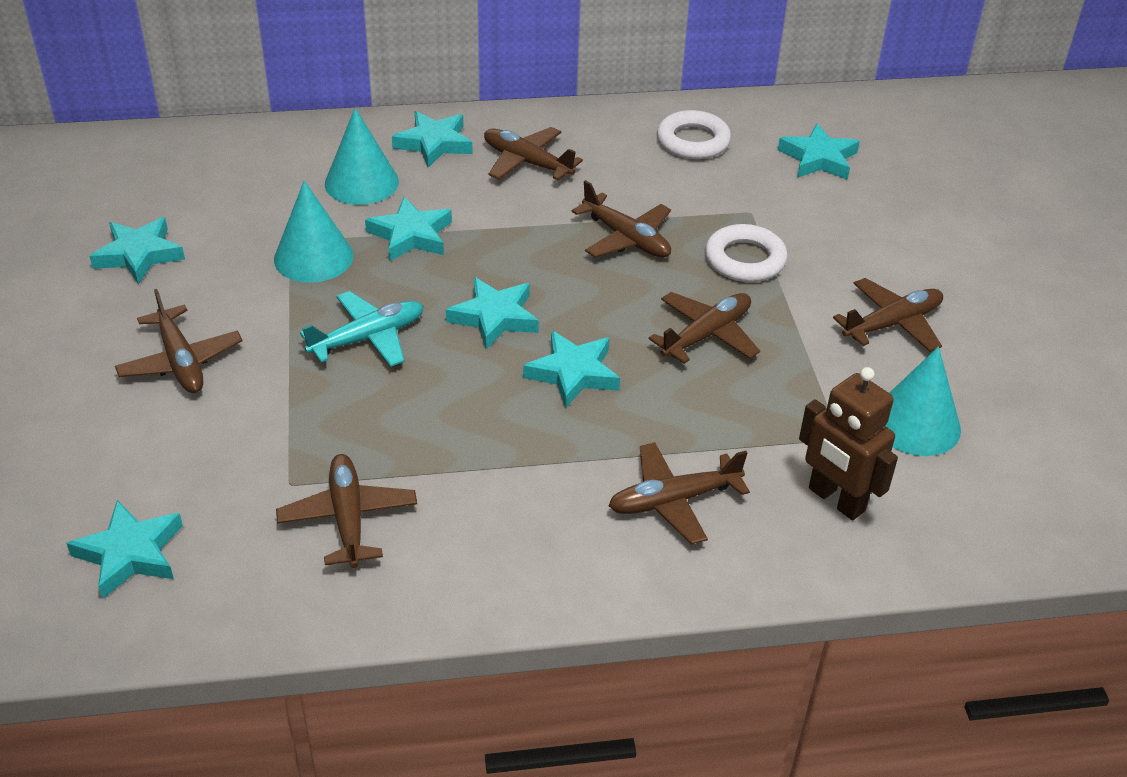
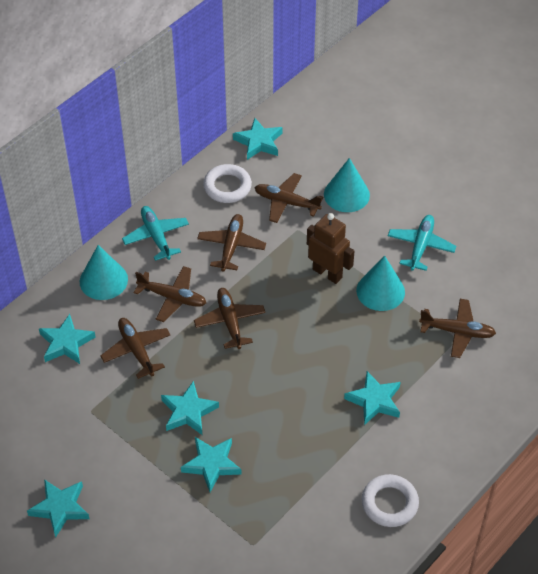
brown plane: [115,289,242,393] [276,454,417,568] [484,127,583,180] [572,180,671,257] [609,442,750,545] [649,292,760,364] [833,278,943,352] = 7 -> [100,318,171,379] [134,266,206,322] [194,288,266,349] [197,214,266,272] [254,173,323,223] [419,299,496,358] = 6
turquoise plane: [300,291,424,367] = 1 -> [122,206,189,261] [388,215,456,271] = 2
turquoise star: [66,500,183,599] [89,217,185,285] [365,197,452,261] [392,111,473,168] [446,277,539,350] [523,330,620,409] [778,123,860,180] = 7 -> [27,479,90,538] [39,314,96,364] [161,381,219,435] [181,437,242,492] [233,118,283,160] [344,371,401,425] = 6

